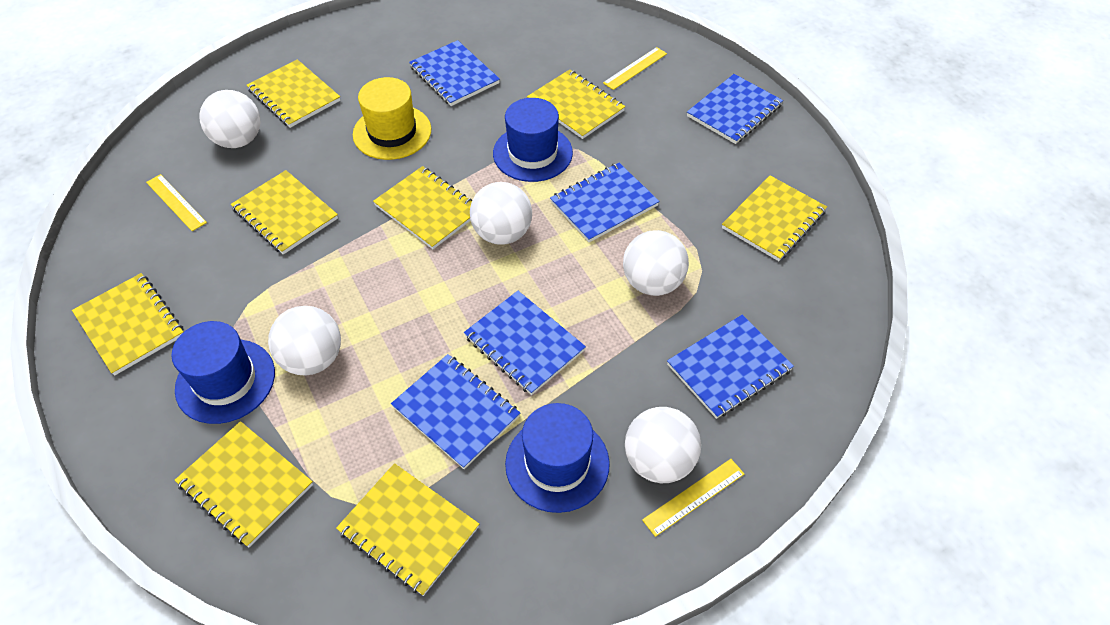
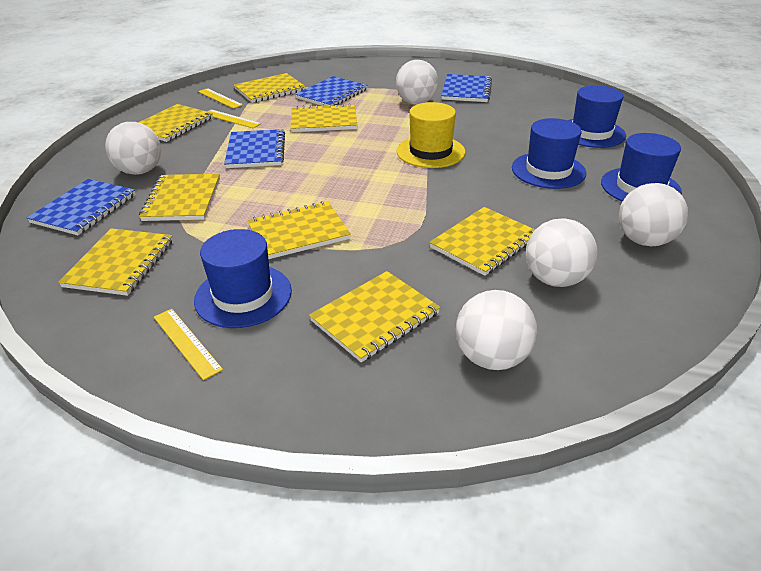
blue hat: [171,321,275,424] [493,98,573,182] [505,403,610,513] = 3 -> [194,229,292,328] [512,118,586,189] [568,85,626,148] [601,133,682,202] = 4
blue notebook: [391,354,520,469] [409,40,500,106] [464,291,586,395] [550,163,660,242] [667,315,794,419] [687,74,783,144] = 6 -> [27,179,136,235] [224,129,285,168] [295,76,368,106] [441,74,492,102] = 4

